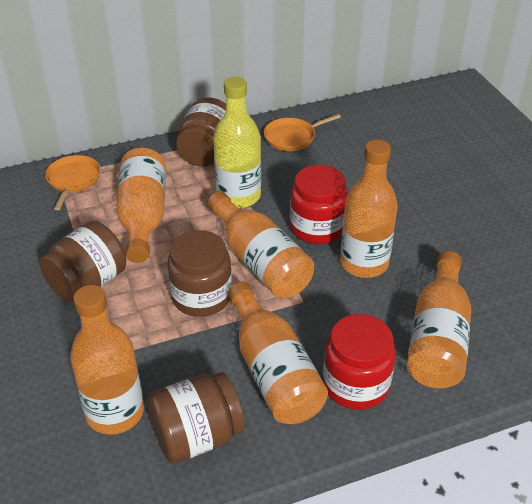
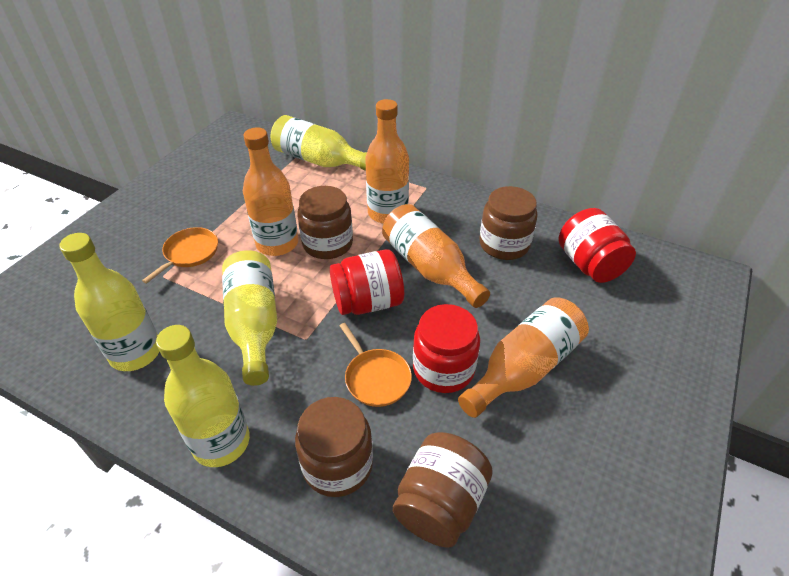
orange bottle: [70,285,144,435] [116,148,166,263] [208,191,314,298] [228,282,328,424] [340,140,398,278] [407,251,471,388] = 6 -> [243,127,298,256] [365,99,409,224] [382,204,490,308] [458,297,589,418] = 4
red jar: [290,165,348,244] [323,314,396,410] = 2 -> [330,249,404,315] [413,304,480,393] [558,208,636,283] = 3
yellow bottle: [213,77,261,208] = 1 -> [59,233,160,371] [156,325,250,467] [222,250,277,386] [271,115,367,171] = 4

